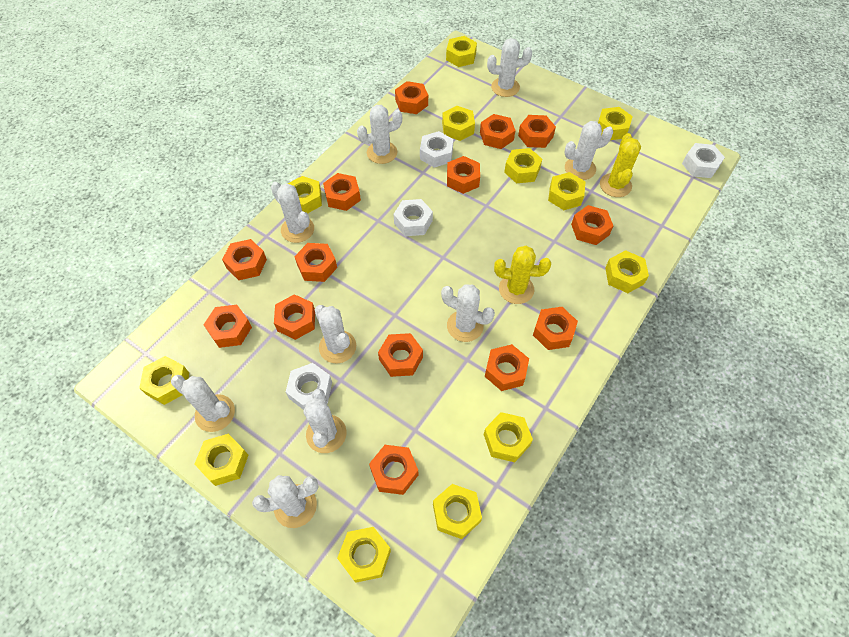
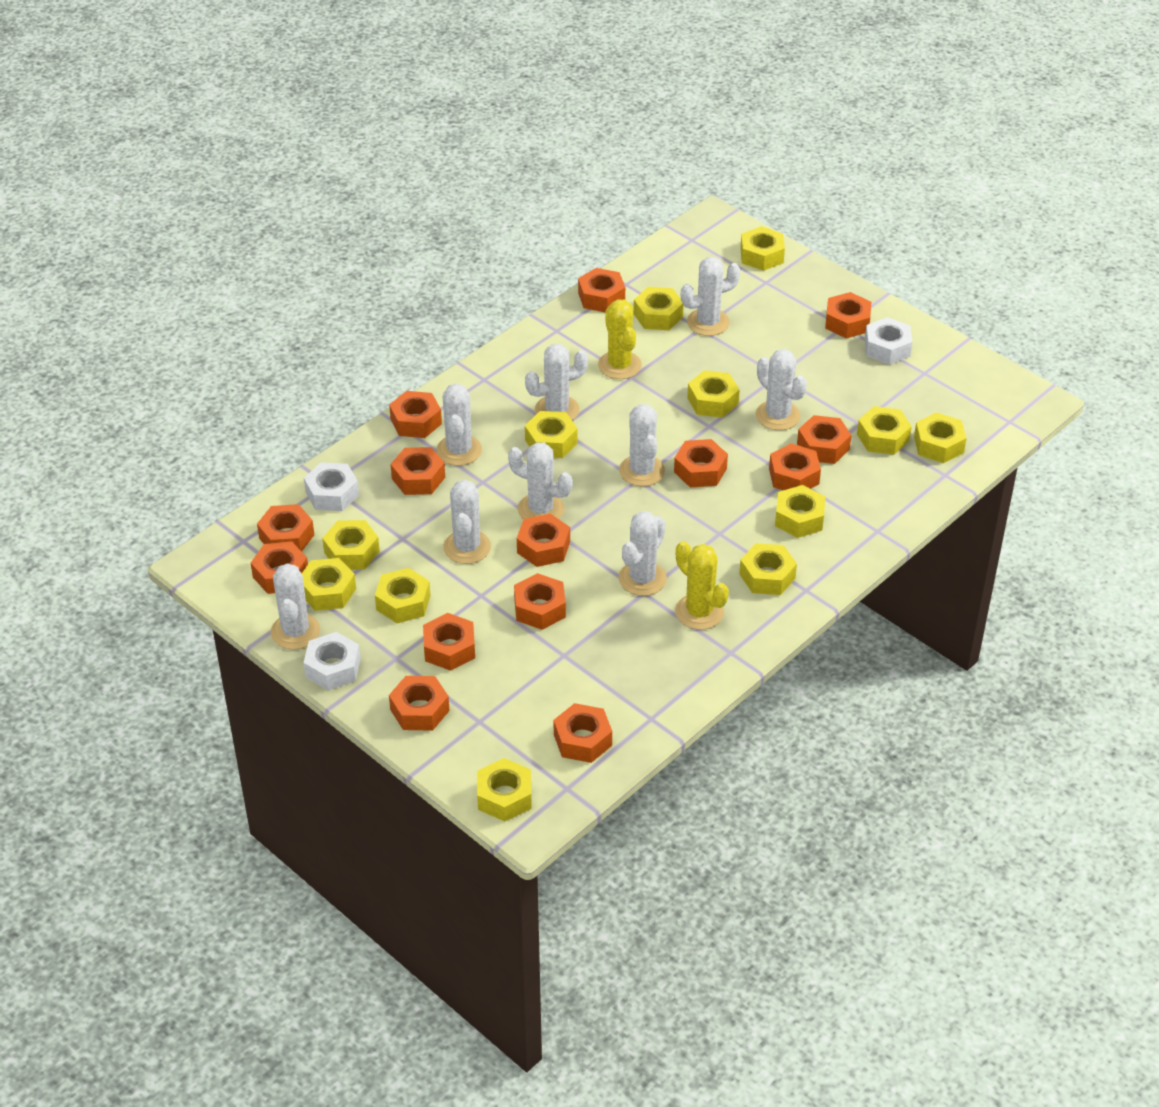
white nut: [286,363,332,410] [393,199,433,236] [420,131,453,168] [682,143,725,178] = 4 -> [304,462,359,511] [304,632,360,690] [865,317,912,365] = 3

